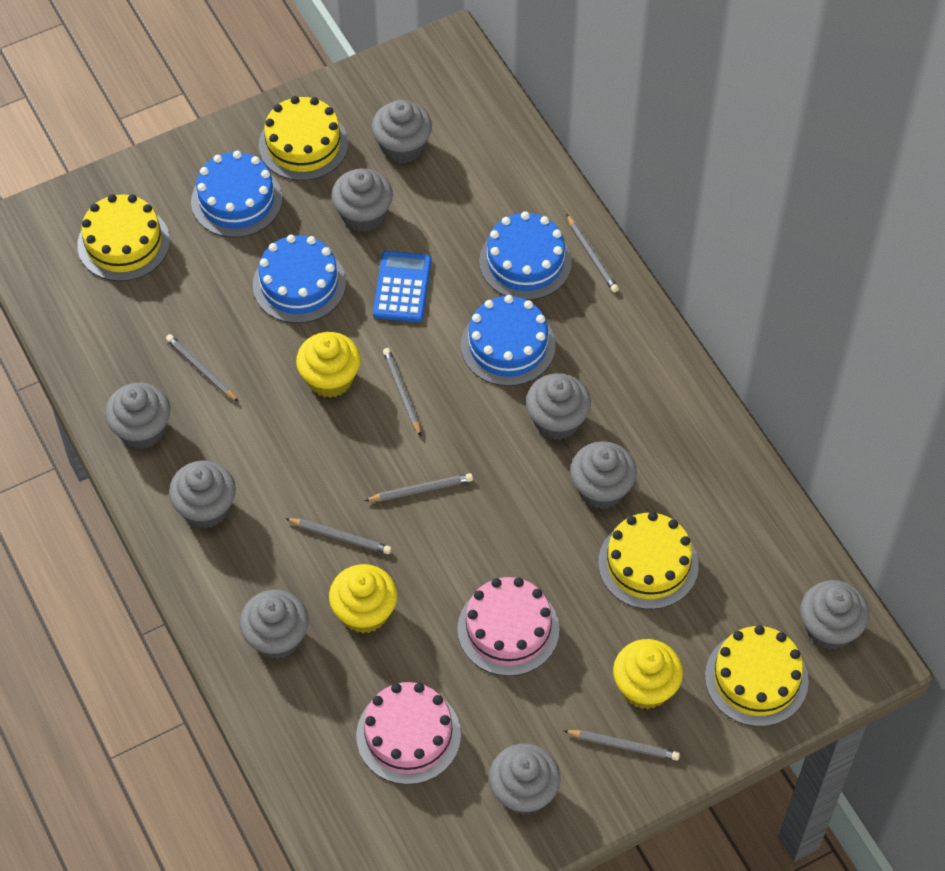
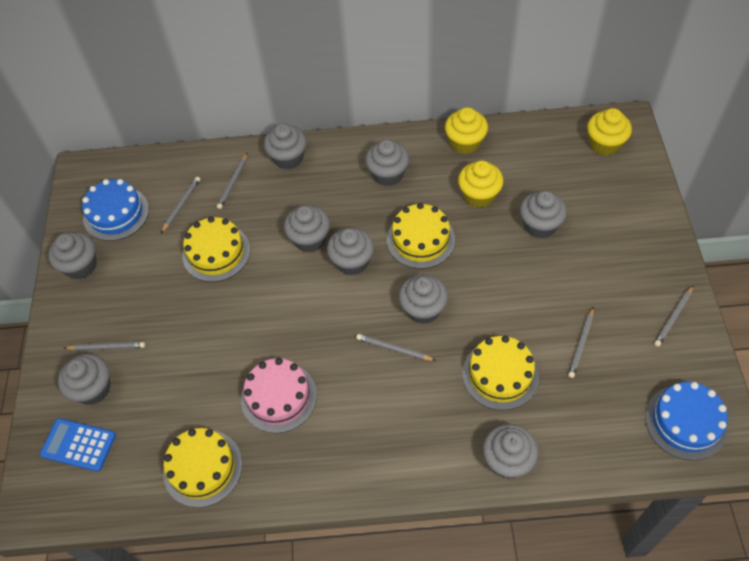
blue cake: [191,151,282,237] [253,235,346,323] [461,295,556,386] [479,211,572,300] = 4 -> [82,179,149,241] [645,382,728,461] = 2
pink cake: [356,682,461,785] [457,577,560,676] = 2 -> [241,358,317,433] = 1

